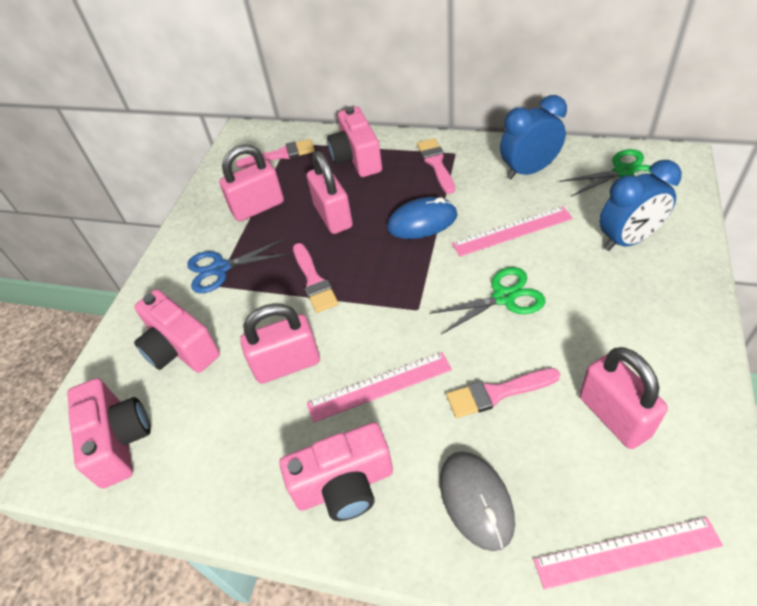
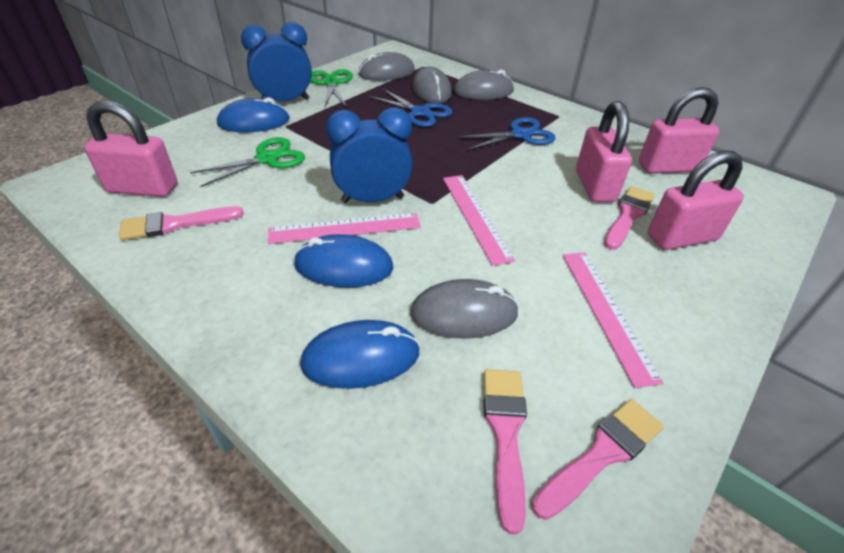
blue mouse: [387,197,458,239] = 1 -> [217,97,290,133] [294,234,394,287] [300,320,420,389] = 3
blue scissors: [187,239,289,293] = 1 -> [368,88,453,127] [457,117,556,150] = 2
grey mouse: [440,451,515,551] = 1 -> [358,52,415,81] [410,279,519,339] [412,67,452,103] [454,70,514,100] = 4
pink camera: [67,378,150,488] [134,289,220,373] [280,422,393,521] [327,106,382,177] = 4 -> none = 0

